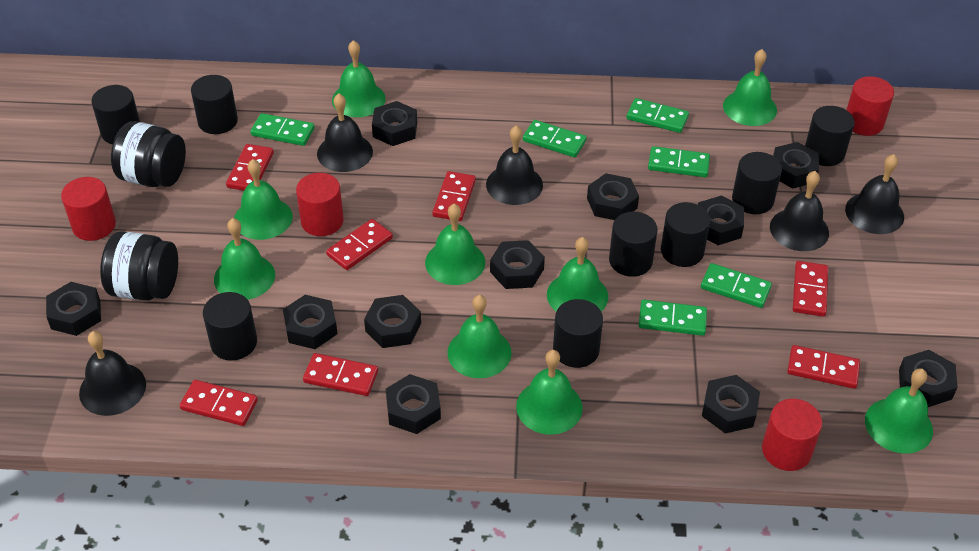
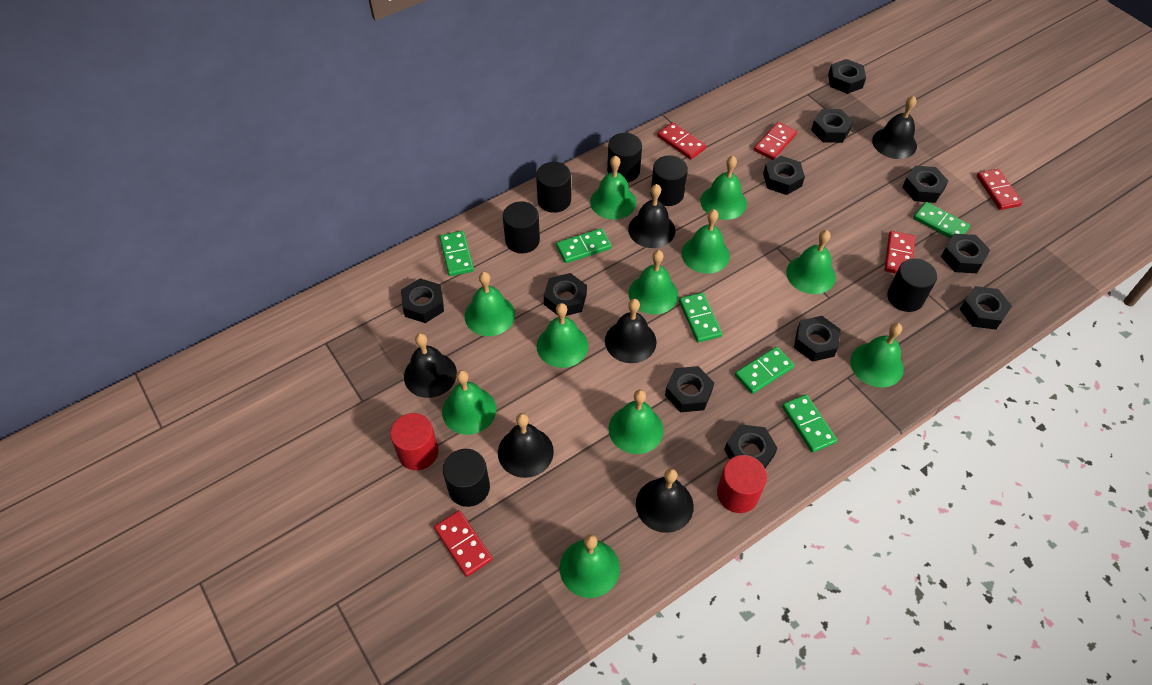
black bell: [79,331,146,416] [317,94,373,172] [486,126,543,205] [770,171,829,251] [845,154,904,234] = 5 -> [404,333,457,398] [498,413,554,478] [605,299,657,363] [628,184,675,248] [636,468,694,533] [872,96,917,159] = 6
black cylinder: [91,85,140,144] [191,75,238,134] [203,292,257,361] [553,299,603,368] [609,212,658,277] [661,202,710,267] [732,152,782,214] [805,106,855,166] = 8 -> [443,449,490,507] [503,201,540,253] [536,162,571,213] [607,133,642,182] [651,155,688,206] [887,258,937,312] = 6
black jar: [100,231,178,301] [111,121,186,187] = 2 -> none = 0
green bell: [214,218,275,300] [234,159,293,240] [332,40,386,117] [425,204,485,285] [447,295,512,378] [516,350,583,435] [547,237,608,311] [723,49,777,126] [865,368,933,454] = 9 -> [442,370,496,435] [465,272,515,336] [537,303,588,368] [560,534,620,598] [590,155,636,220] [608,390,663,454] [629,250,678,314] [681,209,730,274] [700,156,747,220] [786,230,836,294] [850,323,904,388] = 11
red cylinder: [61,177,116,241] [296,173,344,236] [762,399,822,471] [847,76,894,136] = 4 -> [390,413,439,470] [717,455,767,513] = 2
red domino: [180,380,258,426] [226,144,274,191] [303,353,378,396] [326,219,393,270] [432,171,476,221] [787,345,860,389] [793,261,828,317] = 7 -> [434,510,492,577] [657,122,706,160] [754,122,797,160] [885,231,915,274] [977,169,1023,210] = 5

